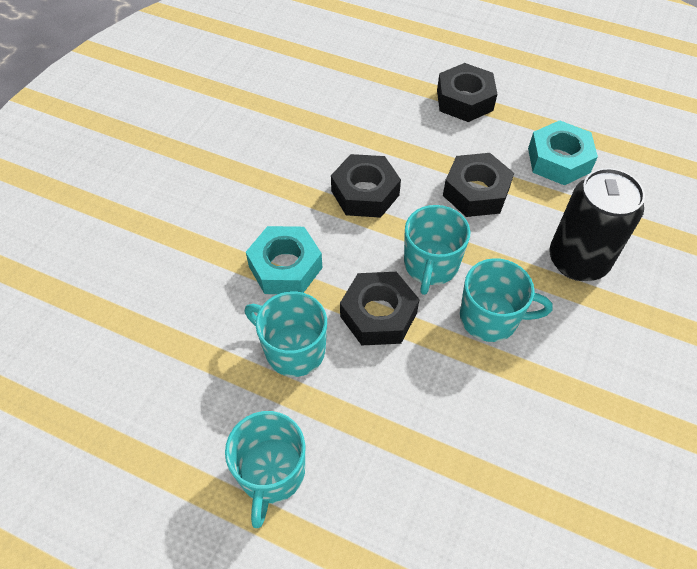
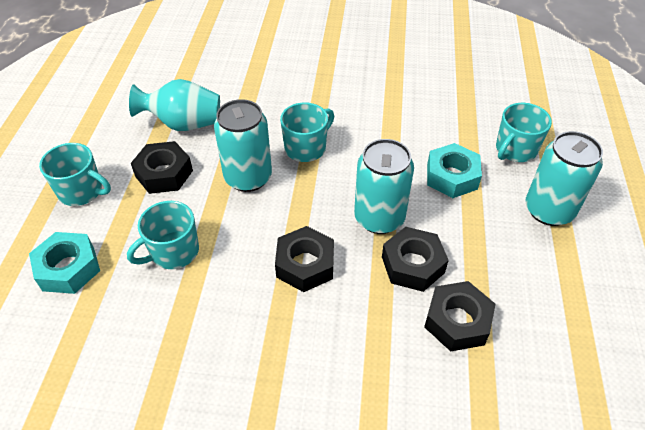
black can: [550,168,645,281] = 1 -> none = 0
turquoise can: none = 0 -> [214,99,272,192] [354,139,414,234] [525,131,603,226] = 3
turquoise vase: none = 0 -> [129,79,220,131] = 1

